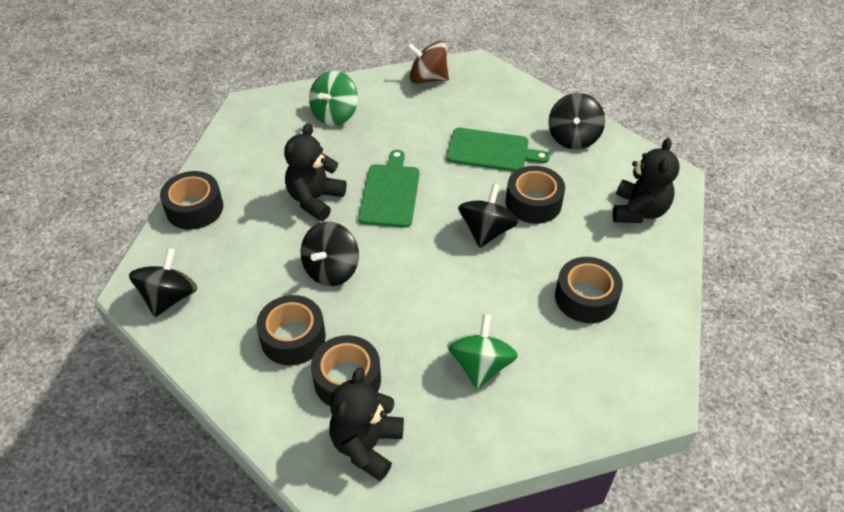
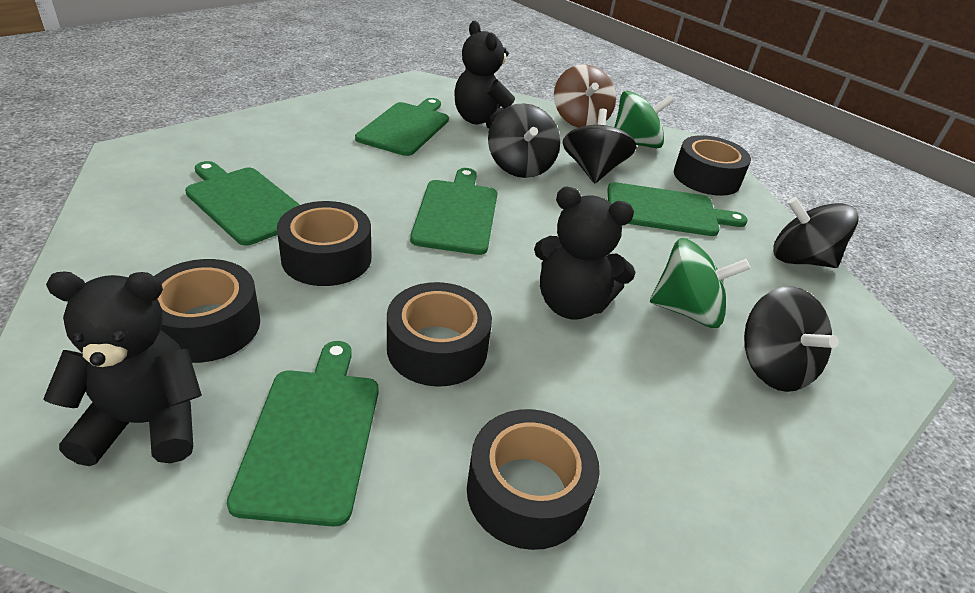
green cutting board: [358,150,420,228] [446,128,550,172] = 2 -> [185,161,300,245] [227,341,379,527] [355,98,449,156] [410,168,497,255] [607,182,747,236] = 5

